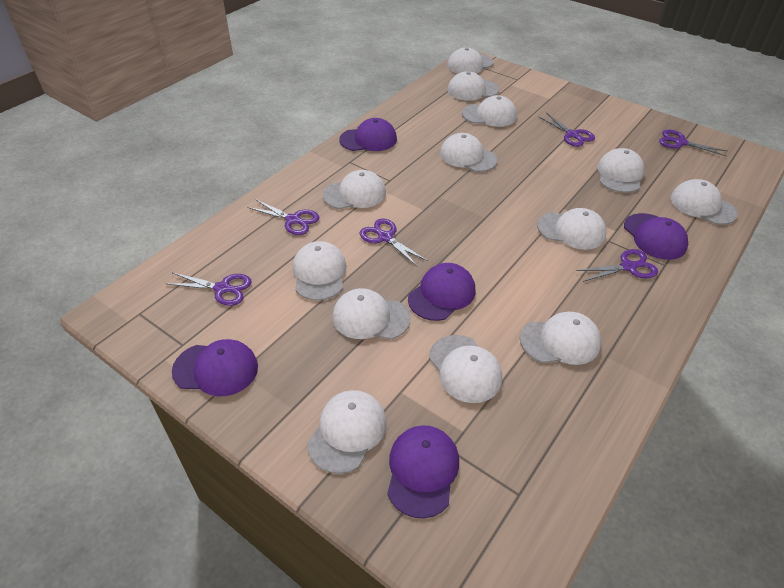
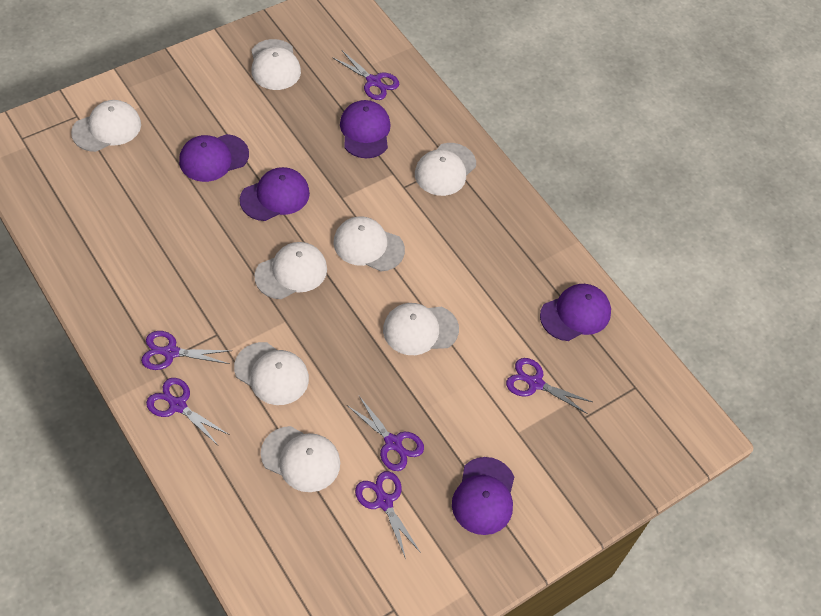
white cap: [293,241,347,300] [307,390,387,474] [322,170,386,209] [332,288,410,339] [429,335,502,403] [440,133,498,172] [447,47,493,74] [447,71,499,101] [462,95,517,127] [520,312,601,365] [537,208,606,250] [597,148,645,193] [670,179,738,225] = 13 -> [71,100,141,152] [234,342,309,405] [251,39,301,90] [254,242,327,299] [261,426,340,492] [333,216,405,272] [383,303,459,355] [415,143,476,196] = 8

